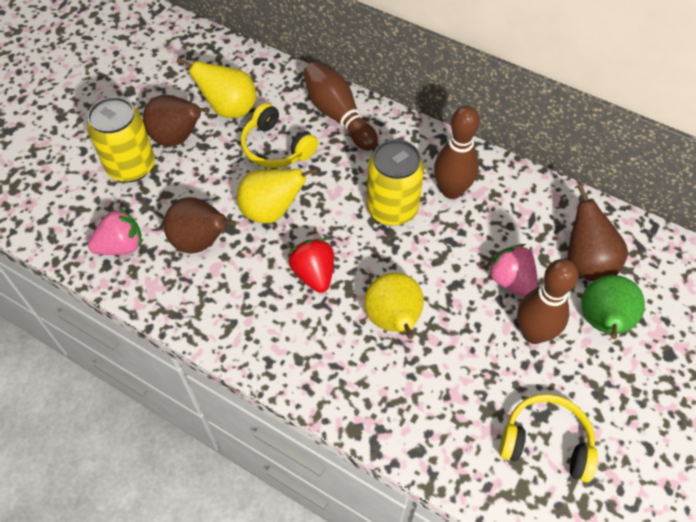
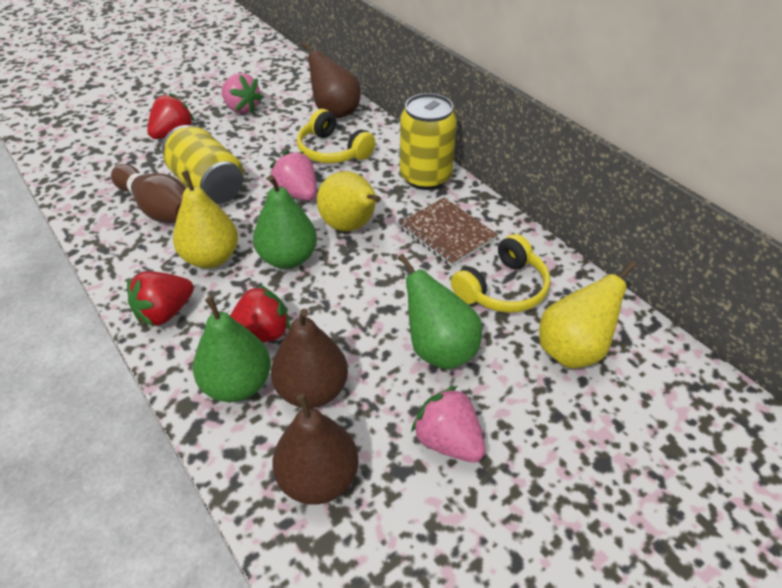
brown bowling pin: [303,62,378,151] [434,106,480,199] [517,259,578,344] = 3 -> [111,164,186,223] = 1
brown notebook: none = 0 -> [399,197,498,267] = 1
green pear: [581,275,645,339] = 1 -> [193,296,271,402] [253,175,317,269] [398,254,482,369] = 3
pink strawberry: [88,208,142,255] [487,244,538,297] = 2 -> [221,73,263,114] [270,151,317,201] [411,386,485,462] = 3
red strawberry: [289,238,334,293] = 1 -> [127,271,194,327] [147,93,195,139] [230,284,290,343] = 3

